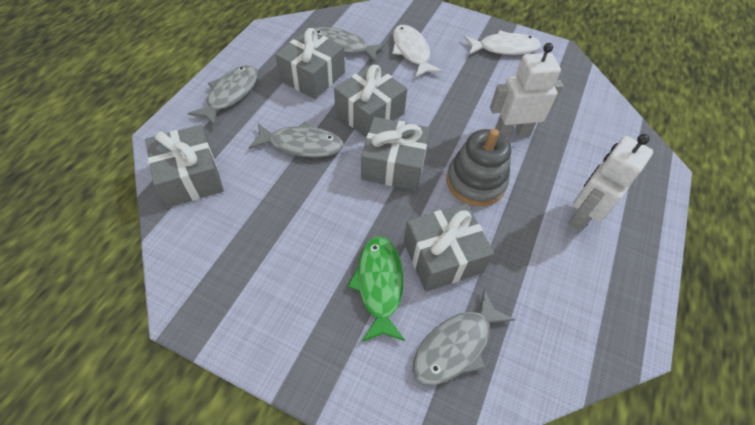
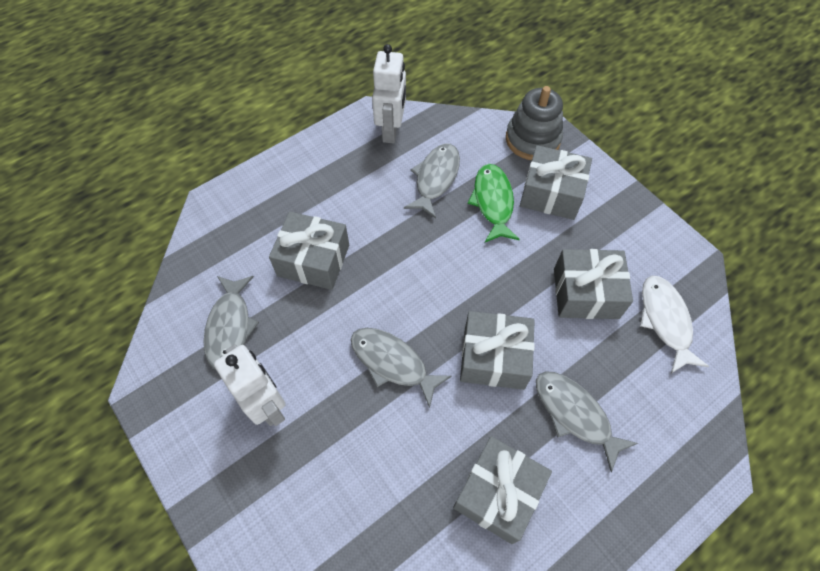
white fish: [392,25,442,78] [464,30,541,55] = 2 -> [640,275,709,373] = 1

